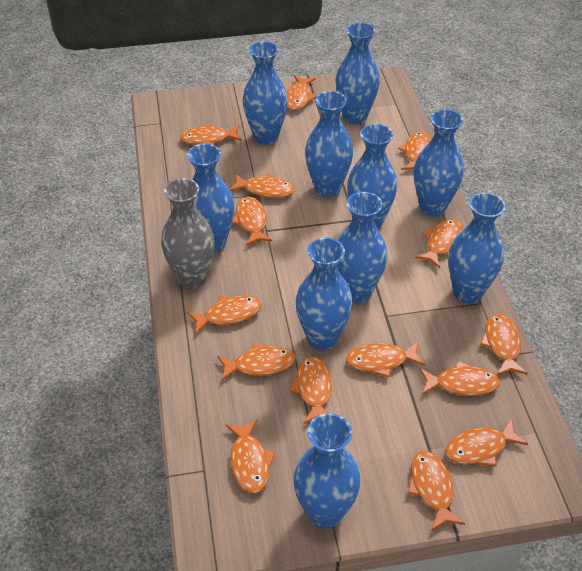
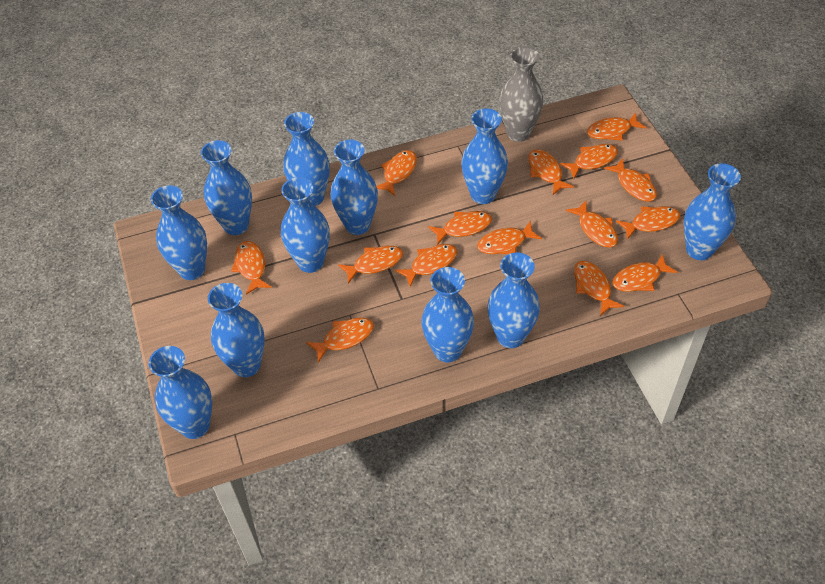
blue vase: [187,144,235,253] [242,41,288,145] [293,413,361,529] [296,237,353,350] [305,91,353,197] [335,23,380,125] [337,192,388,303] [347,124,397,229] [414,109,464,217] [448,193,506,304] = 10 -> [149,346,212,439] [151,185,207,280] [201,140,252,235] [208,283,265,377] [281,177,330,273] [283,112,330,206] [330,140,378,235] [422,267,474,362] [461,109,508,204] [487,253,540,348] [684,163,741,260] = 11

